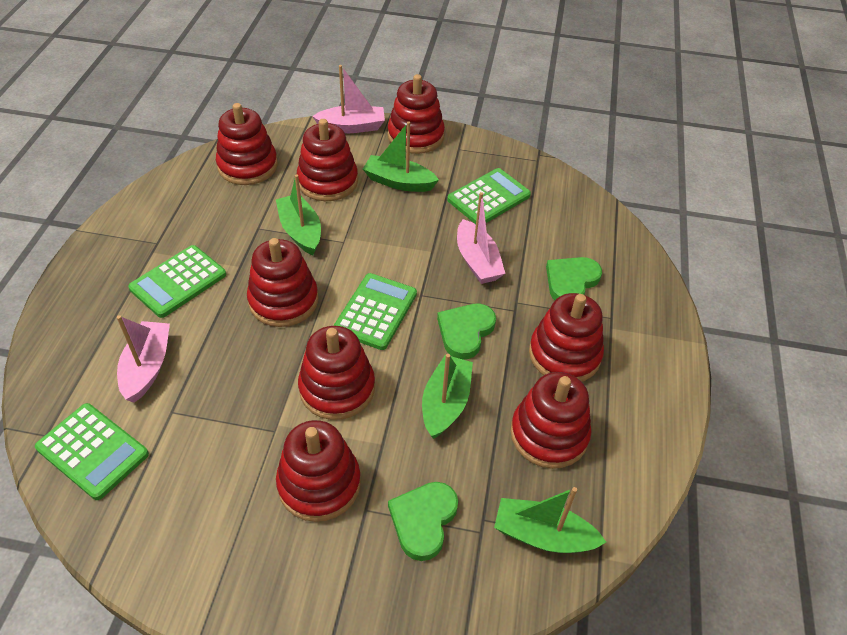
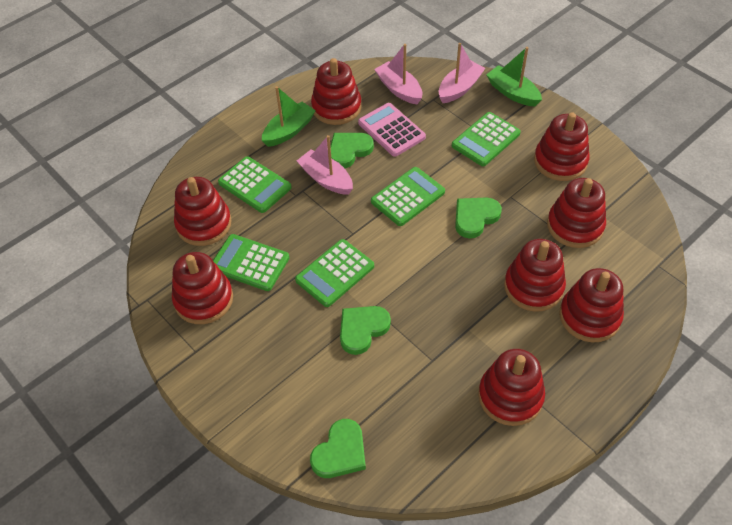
green boat: [276,174,321,255] [363,121,439,192] [422,354,473,439] [494,487,606,553] = 4 -> [262,86,316,147] [486,47,542,107] = 2
green calculator: [35,403,149,500] [128,245,226,318] [333,273,417,350] [447,168,531,224] = 4 -> [213,234,290,291] [218,156,292,213] [295,239,374,307] [371,167,445,226] [452,112,521,166] = 5
green heart: [388,482,458,561] [437,304,496,359] [546,257,602,300] = 3 -> [310,419,366,478] [330,133,374,168] [340,306,391,355] [455,197,502,239] = 4
pink calculator: none = 0 -> [358,103,426,157] = 1

